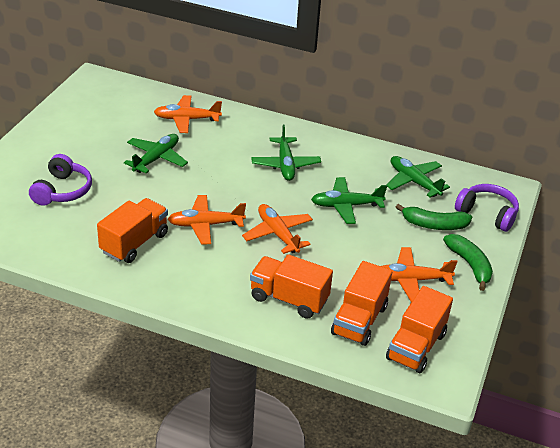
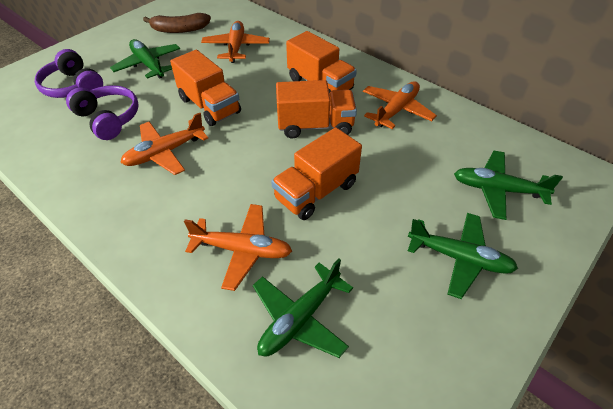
brown banana: none = 0 -> [143,13,211,33] = 1
green banana: [396,204,472,230] [443,234,493,291] = 2 -> none = 0

